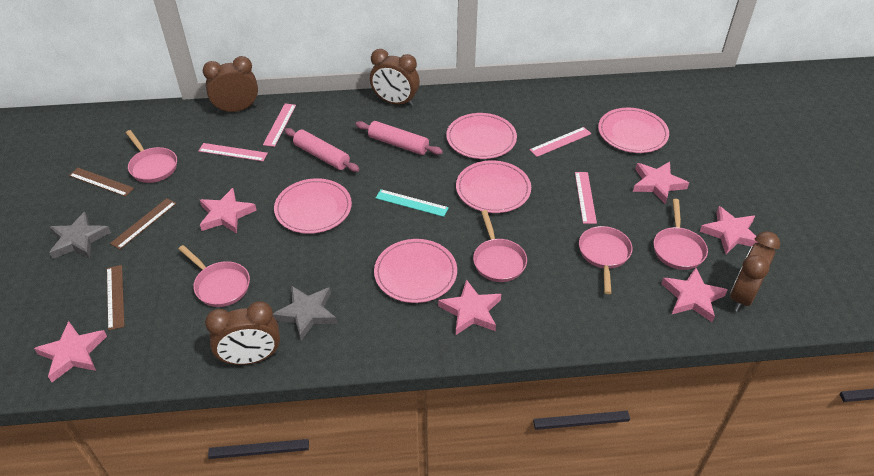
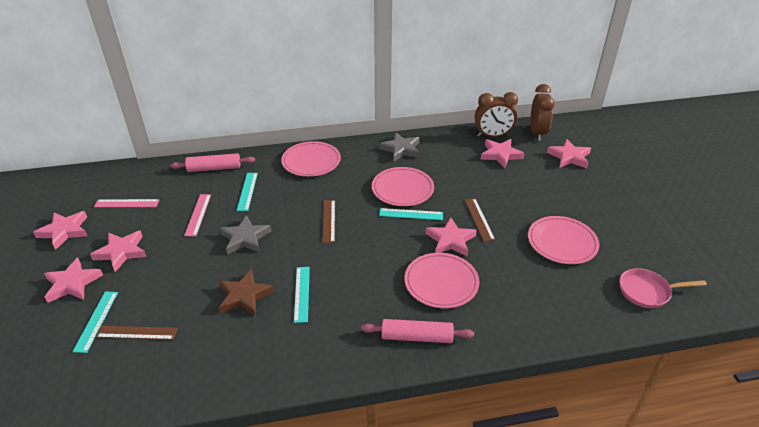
brown clock: [203,56,258,113] [205,301,280,365] [370,49,420,106] [730,231,780,312] = 4 -> [474,92,518,137] [531,84,555,141] = 2
brown star: none = 0 -> [219,269,275,316] = 1
pink pan: [126,130,177,183] [178,245,250,307] [473,210,527,282] [579,226,632,294] [654,199,708,270] = 5 -> [619,268,707,308] = 1
pink plate: [274,178,352,234] [374,239,457,303] [446,113,517,159] [456,160,531,213] [598,108,669,153] = 5 -> [281,141,341,177] [372,167,434,206] [404,253,479,308] [528,216,600,264] = 4
pink ruler: [198,143,268,161] [263,103,296,147] [529,127,591,157] [575,172,597,224] = 4 -> [94,199,159,207] [184,194,211,236] = 2
turquoise ruler: [376,189,449,217] = 1 -> [73,291,118,353] [237,173,258,211] [294,267,310,323] [379,208,443,220] = 4

